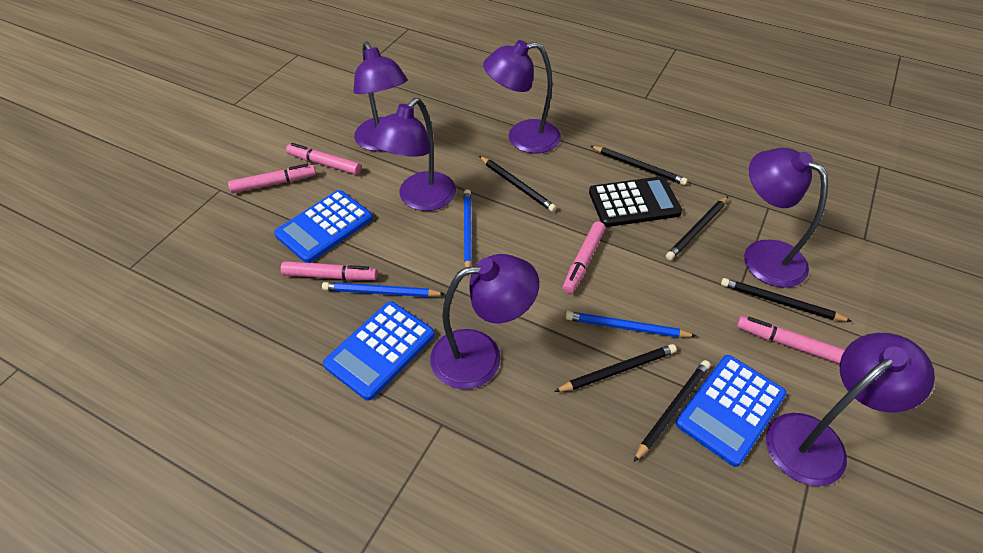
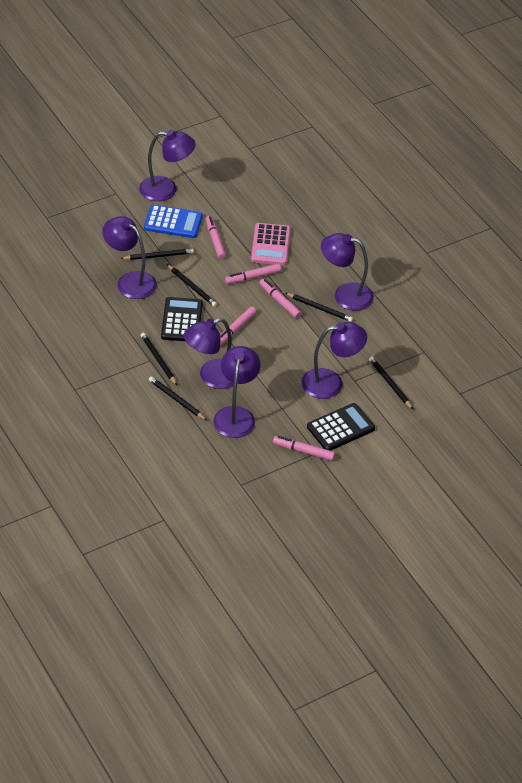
black calculator: [589,176,682,227] = 1 -> [161,297,203,341] [307,403,375,451] = 2
blue calculator: [274,190,373,263] [323,301,435,401] [675,355,787,467] = 3 -> [144,205,203,238] = 1
blue pencil: [322,282,445,297] [463,189,472,275] [566,311,696,338] = 3 -> none = 0
pink calculator: none = 0 -> [251,223,291,265] = 1

